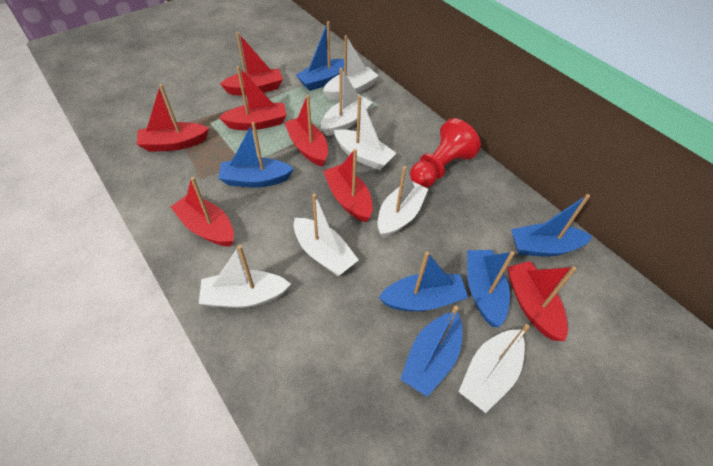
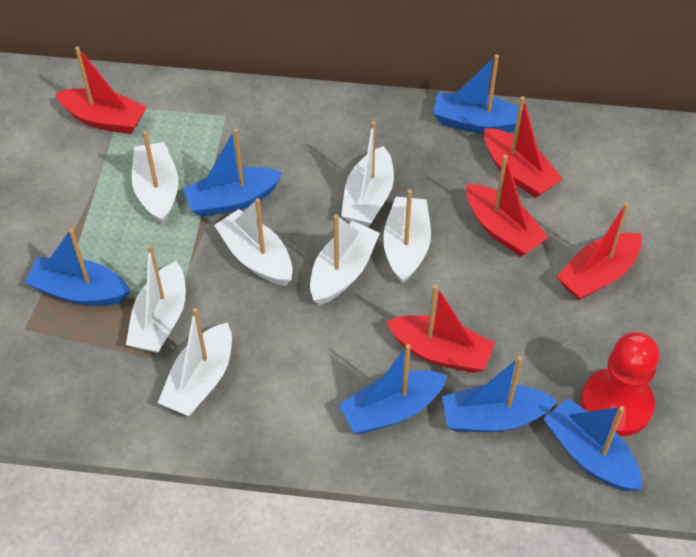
red boat: [137,84,209,152] [171,177,234,246] [219,66,287,130] [220,32,283,96] [284,95,328,166] [323,149,373,222] [507,261,577,341] = 7 -> [55,46,147,134] [386,285,495,373] [466,155,549,257] [484,96,563,198] [556,202,642,300] = 5

